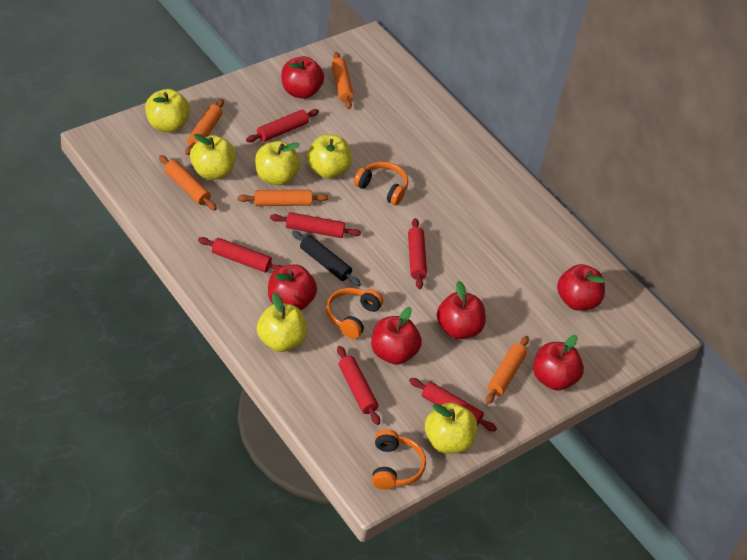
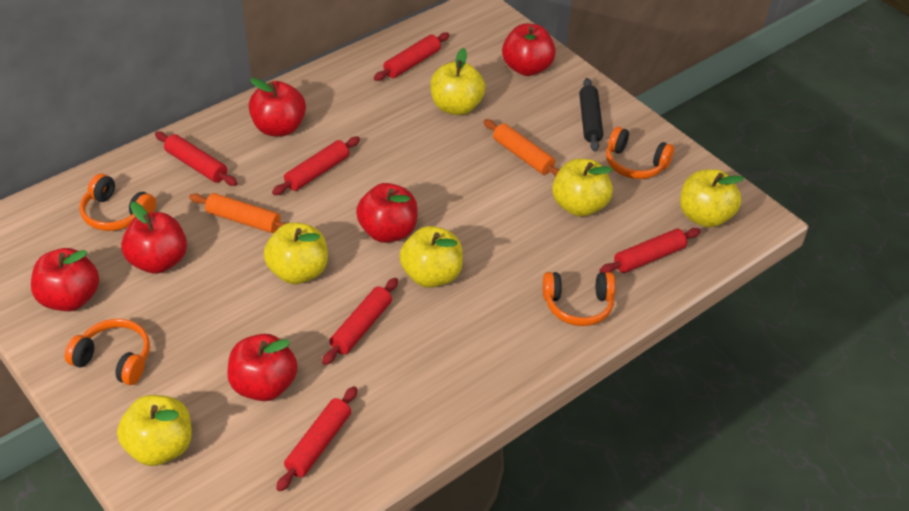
orange headphones: [326,288,383,339] [354,162,408,205] [372,429,426,490] = 3 -> [65,319,150,385] [80,174,156,231] [543,272,616,326] [606,127,674,179] = 4
orange rolling pin: [159,155,217,210] [185,99,224,155] [237,190,328,206] [331,52,354,109] [485,336,529,404] = 5 -> [189,193,286,233] [483,119,560,177] = 2

